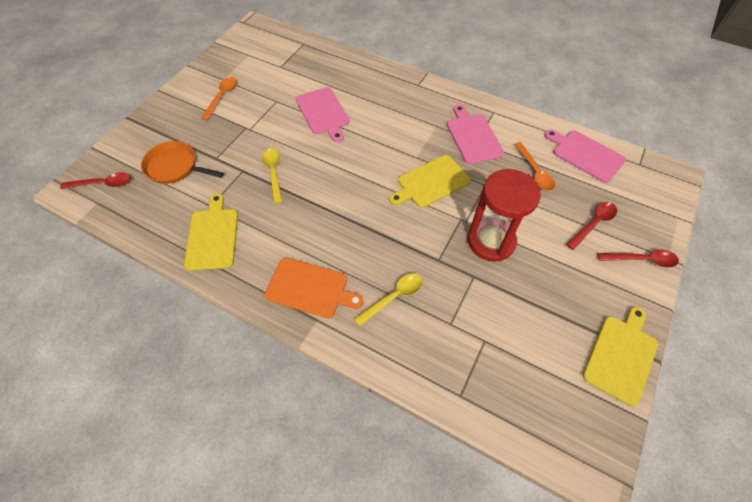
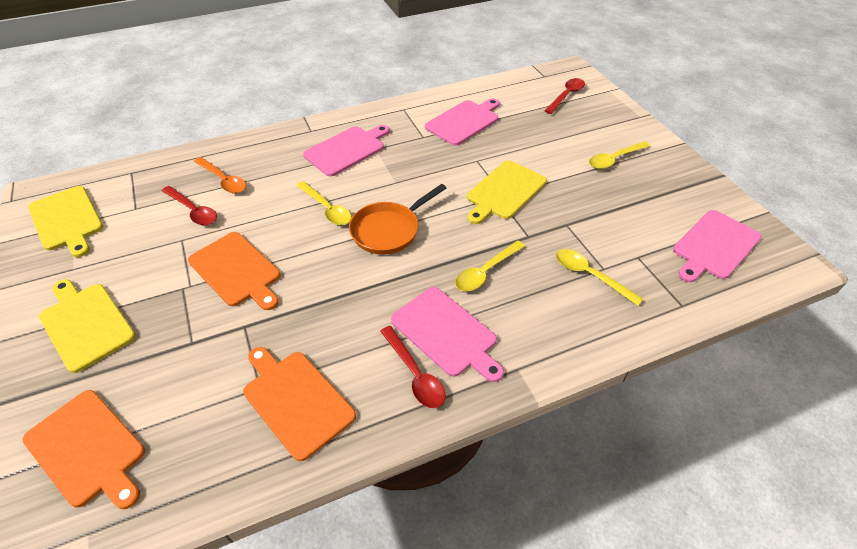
orange cutting board: [264,258,364,318] = 1 -> [22,390,145,509] [188,232,281,310] [243,347,356,461] = 3
orange spoon: [201,77,237,120] [514,142,555,191] = 2 -> [194,157,246,194] = 1
pink cutting board: [296,87,350,142] [447,105,504,164] [544,129,626,183] = 3 -> [303,125,389,176] [391,287,504,382] [425,98,500,146] [673,210,762,282] = 4
red hourglass: [468,169,541,262] = 1 -> none = 0
yellow spoon: [262,149,282,204] [354,273,423,326] = 2 -> [296,181,351,225] [455,241,525,291] [556,249,643,306] [589,141,650,169] = 4

